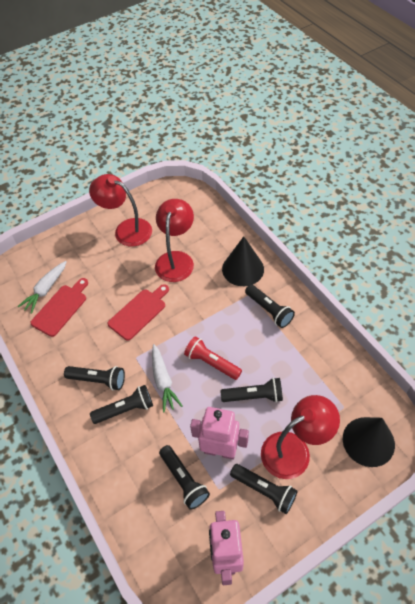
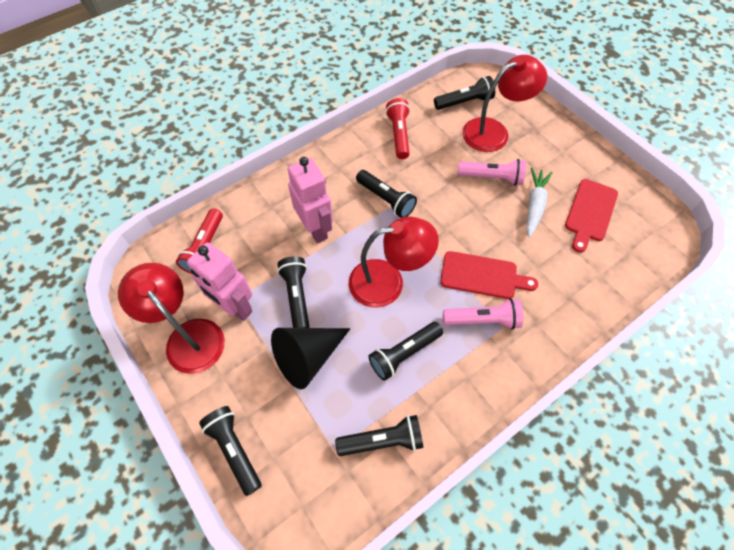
black cone: [222,236,264,286] [343,417,395,467] = 2 -> [271,328,350,389] = 1
pink flashlight: none = 0 -> [443,298,523,330] [458,159,526,186] = 2
red flashlight: [184,336,242,380] = 1 -> [176,208,223,274] [386,98,410,159] = 2
white carrot: [18,261,67,314] [152,344,182,413] = 2 -> [526,168,552,237] = 1

